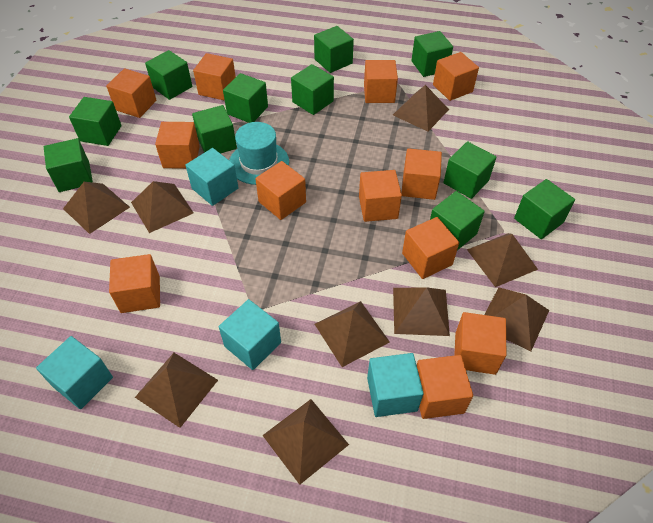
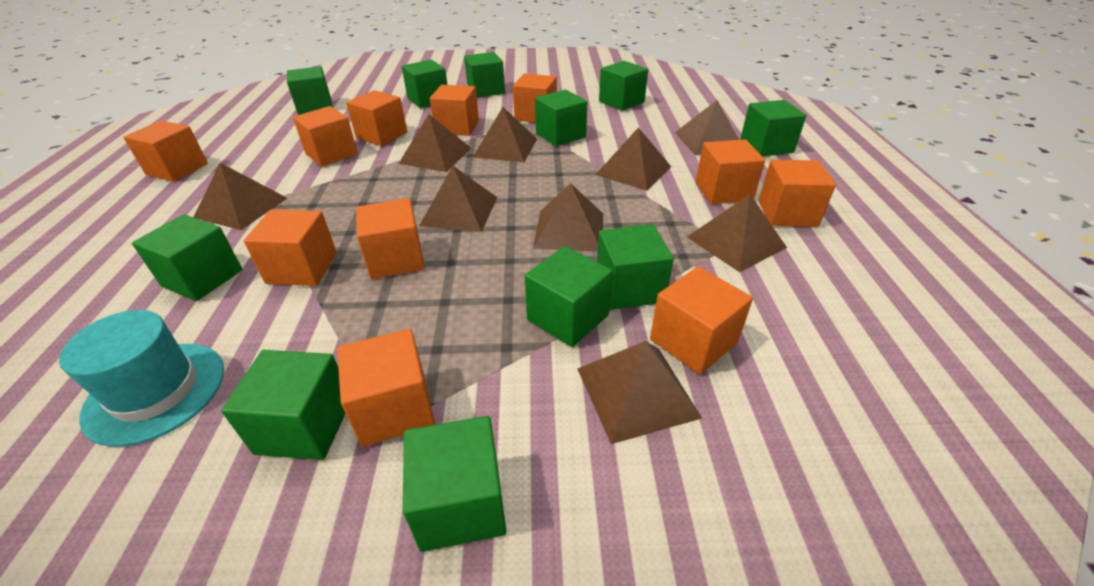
orange cube: [106,68,156,118] [109,254,160,313] [155,122,200,169] [193,53,236,101] [255,161,306,220] [359,170,402,222] [364,60,398,103] [401,148,442,200] [402,217,459,279] [417,355,473,419] [433,52,479,101] [454,312,507,375] = 12 -> [123,121,208,182] [244,209,337,286] [293,106,358,166] [337,329,435,447] [346,90,407,146] [356,198,425,279] [430,85,479,136] [513,73,557,122] [650,267,753,374] [696,139,765,204] [759,160,836,227] = 11
turquoise cube: [36,336,113,409] [186,148,238,206] [219,299,281,370] [367,353,424,417] = 4 -> none = 0

